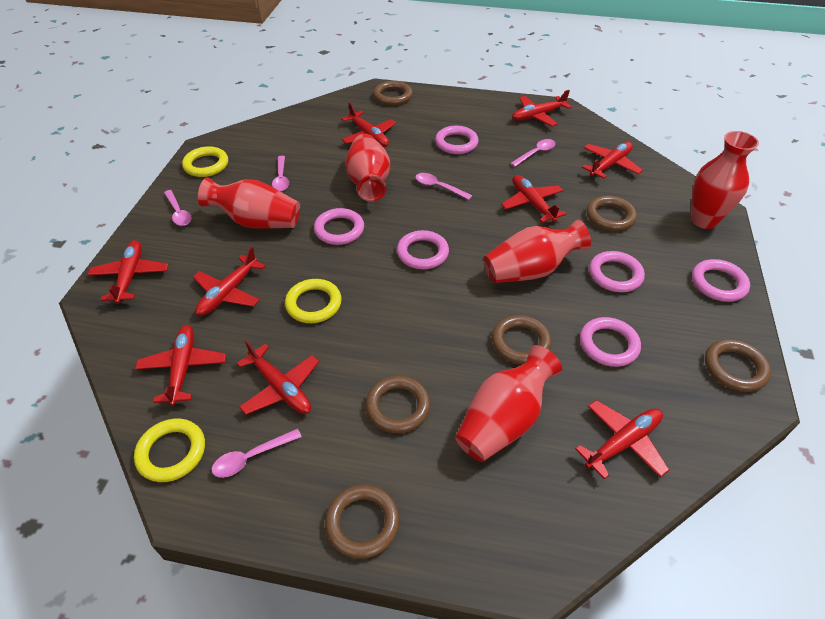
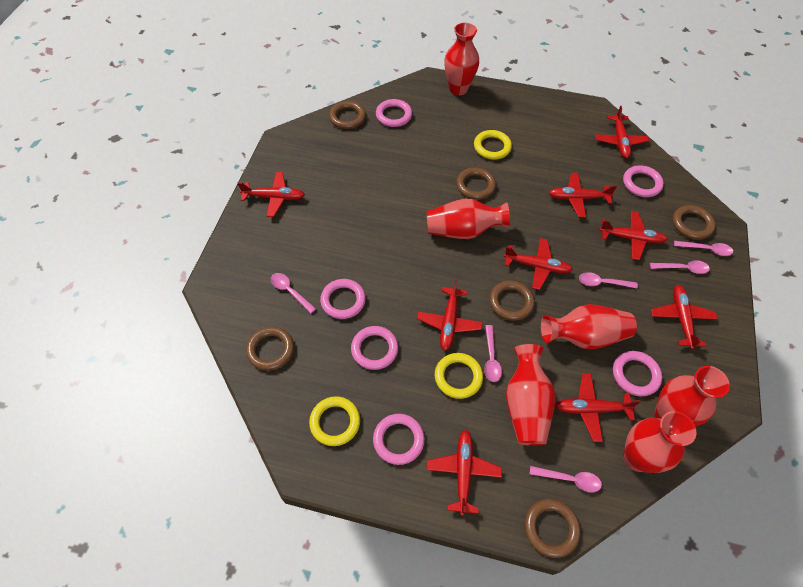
pink spoon: [164,190,192,226] [212,429,302,478] [272,156,289,191] [415,173,473,200] [510,139,556,167] = 5 -> [271,273,316,313] [484,325,502,382] [530,466,602,493] [579,272,638,289] [650,260,710,274] [674,241,733,256] = 6
red vase: [198,177,300,229] [345,134,390,201] [455,345,562,462] [483,220,591,283] [690,131,759,229] = 5 -> [426,199,510,239] [444,23,479,95] [506,344,555,446] [541,304,637,349] [623,411,697,473] [654,366,730,427] = 6

